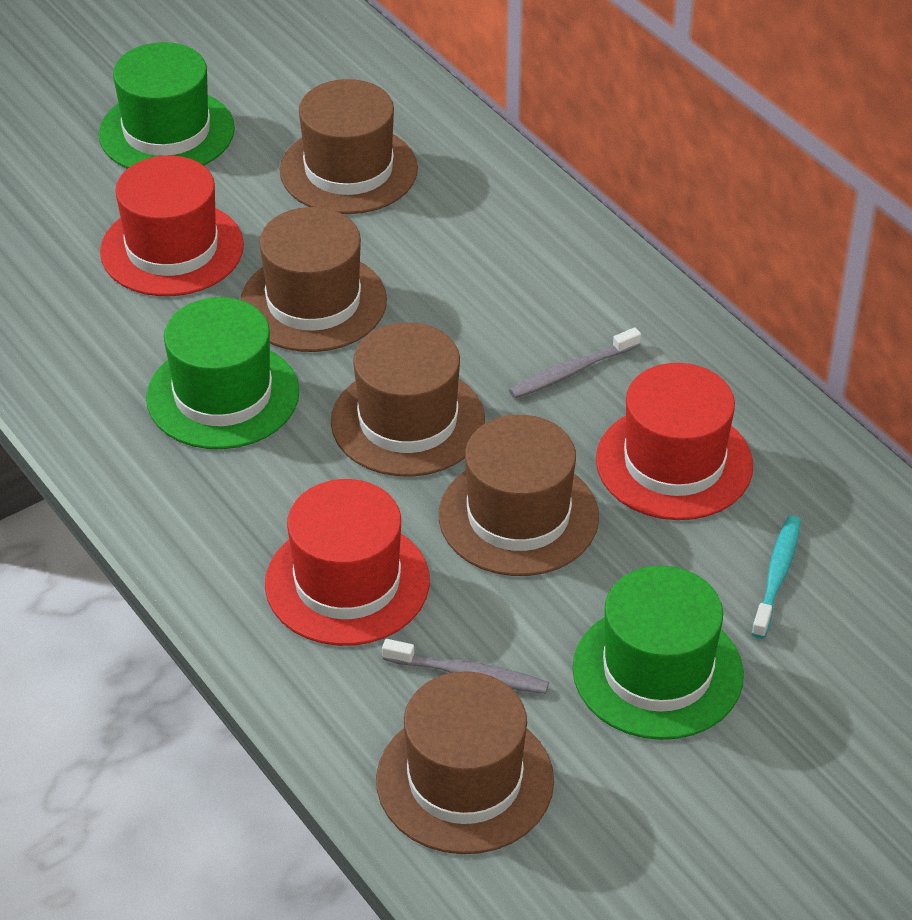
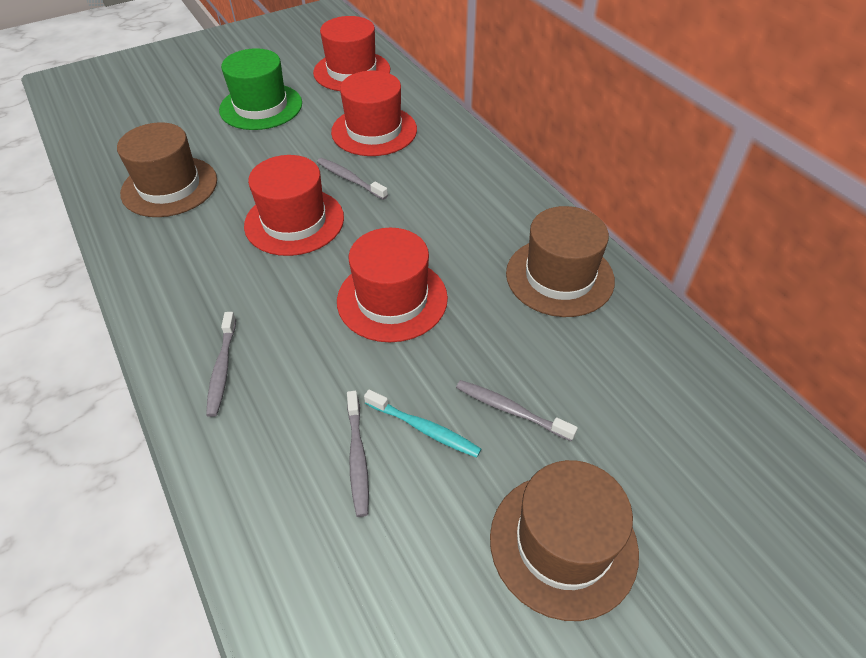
brown hat: [241,207,387,352] [280,79,418,214] [331,322,485,477] [376,671,554,854] [439,415,599,576] = 5 -> [117,122,217,217] [490,460,639,621] [506,206,615,317] = 3
green hat: [99,42,235,169] [146,297,299,449] [572,566,744,740] = 3 -> [219,48,302,130] = 1
grey toothbrush: [382,639,549,694] [509,327,641,398] = 2 -> [206,312,236,417] [317,158,388,200] [347,391,369,517] [456,380,578,441] = 4
red hat: [100,156,244,296] [265,479,430,646] [596,363,753,520] = 3 -> [244,155,344,256] [313,16,390,91] [331,71,417,156] [337,228,448,342] = 4

